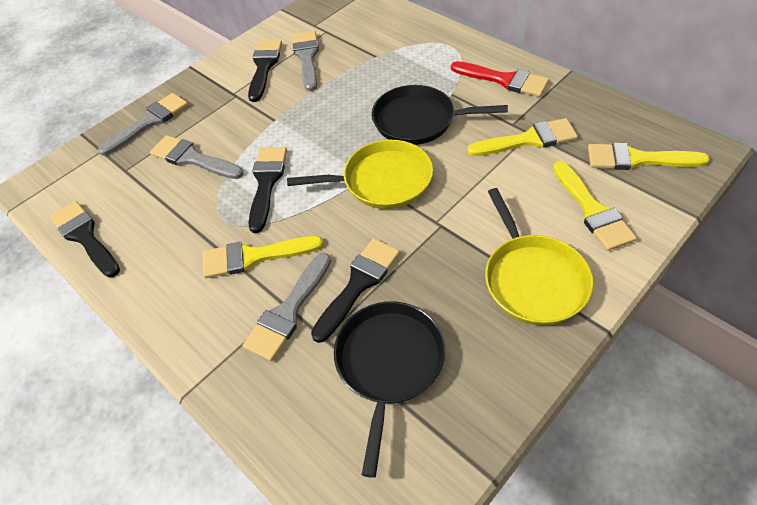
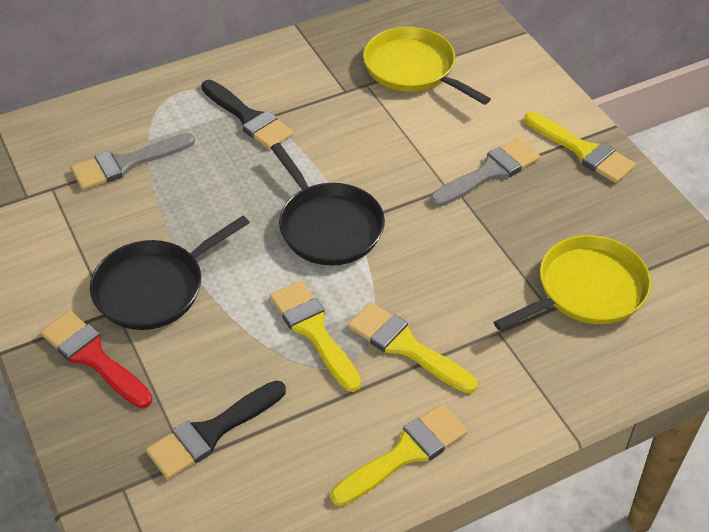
black brush: [50,201,120,277] [248,40,282,102] [248,147,287,233] [311,238,400,343] = 4 -> [146,381,286,479] [201,80,293,150] = 2
grey brush: [98,93,188,156] [150,135,243,179] [243,253,331,361] [293,31,319,91] = 4 -> [71,133,195,190] [430,138,540,207] = 2

